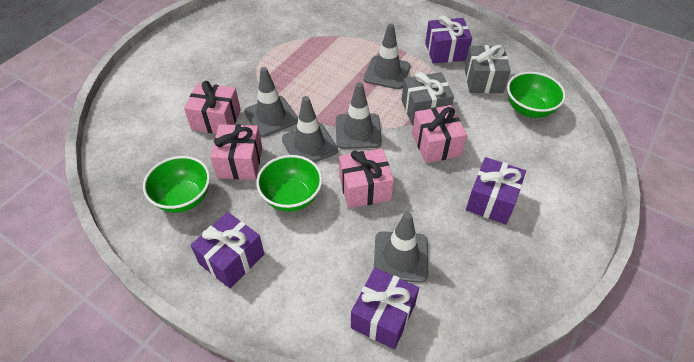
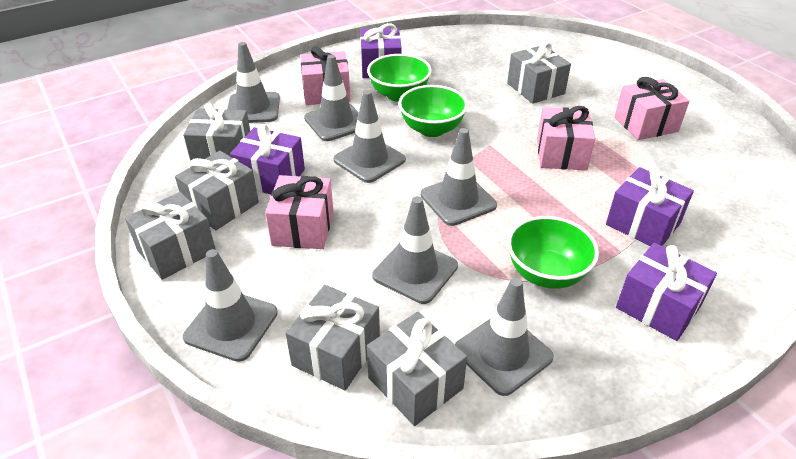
grey gift: [402,72,454,125] [464,45,511,93] = 2 -> [125,192,216,280] [175,151,259,230] [183,103,250,161] [285,285,380,390] [367,312,467,426] [507,42,571,104] = 6
grey traffic cone: [244,67,298,137] [282,96,338,163] [336,82,382,149] [364,24,410,89] [374,212,428,283] = 5 -> [183,249,278,362] [227,42,280,123] [304,55,359,141] [333,90,406,183] [373,196,458,304] [421,128,497,226] [455,278,554,396] = 7

